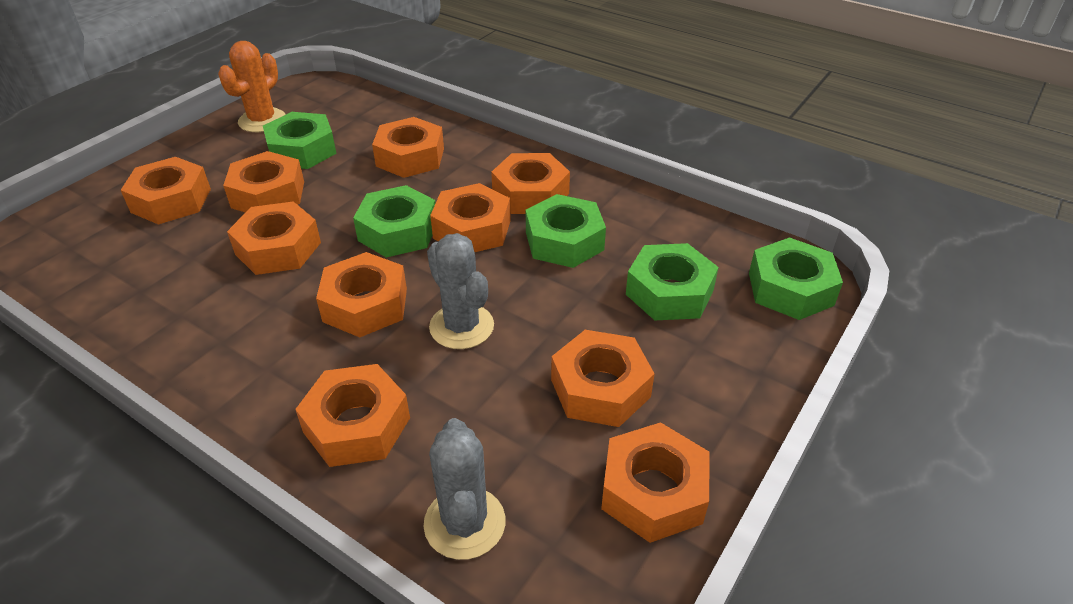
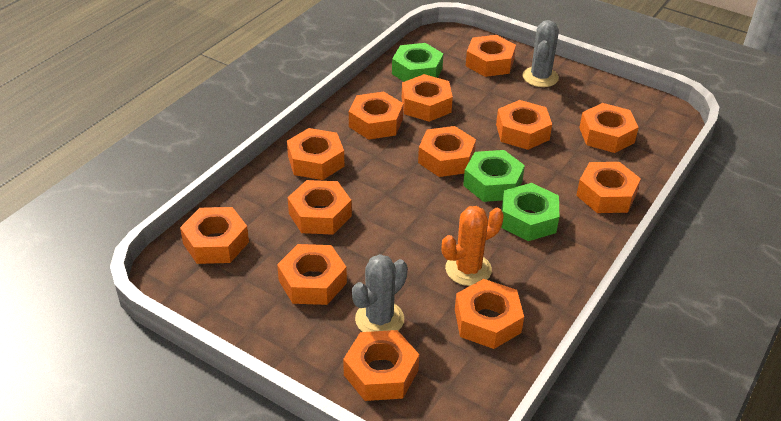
green nut: [263,112,337,169] [353,185,436,258] [526,194,606,268] [626,243,719,320] [749,237,843,320] = 5 -> [392,43,443,82] [463,150,525,202] [501,183,559,241] = 3
orange nut: [121,157,211,225] [223,151,304,212] [227,201,321,275] [295,364,410,467] [316,252,407,337] [372,117,444,178] [430,183,511,252] [491,153,570,214] [551,330,655,427] [601,422,709,543] = 10 -> [180,207,249,264] [277,244,347,305] [287,128,345,180] [288,180,352,235] [343,330,419,401] [349,92,404,140] [402,74,453,122] [418,126,476,177] [455,279,524,349] [466,35,516,77] [496,100,552,150] [576,162,641,213] [579,103,639,153] = 13

